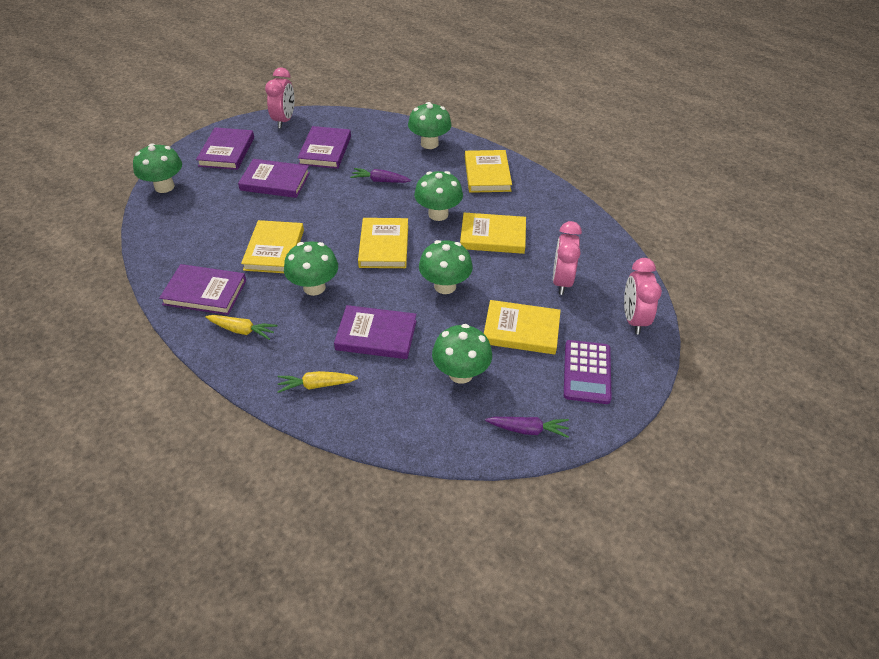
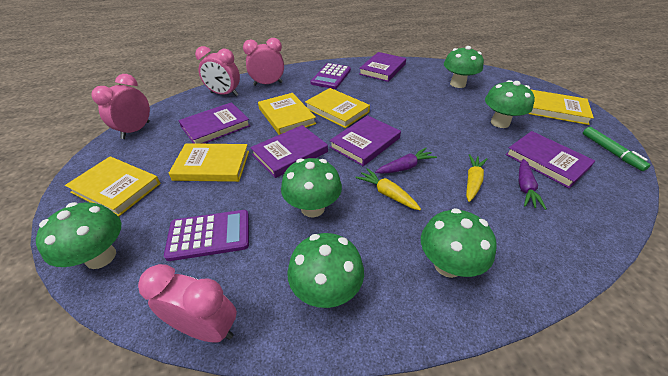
green marker: none = 0 -> [583,127,651,171] = 1
pink clock: [265,67,295,129] [553,221,582,295] [624,258,662,334] = 3 -> [91,74,150,139] [138,264,237,343] [195,46,240,96] [243,38,284,86] = 4
purple calculator: [564,340,612,404] = 1 -> [164,210,249,261] [310,63,351,89] = 2

